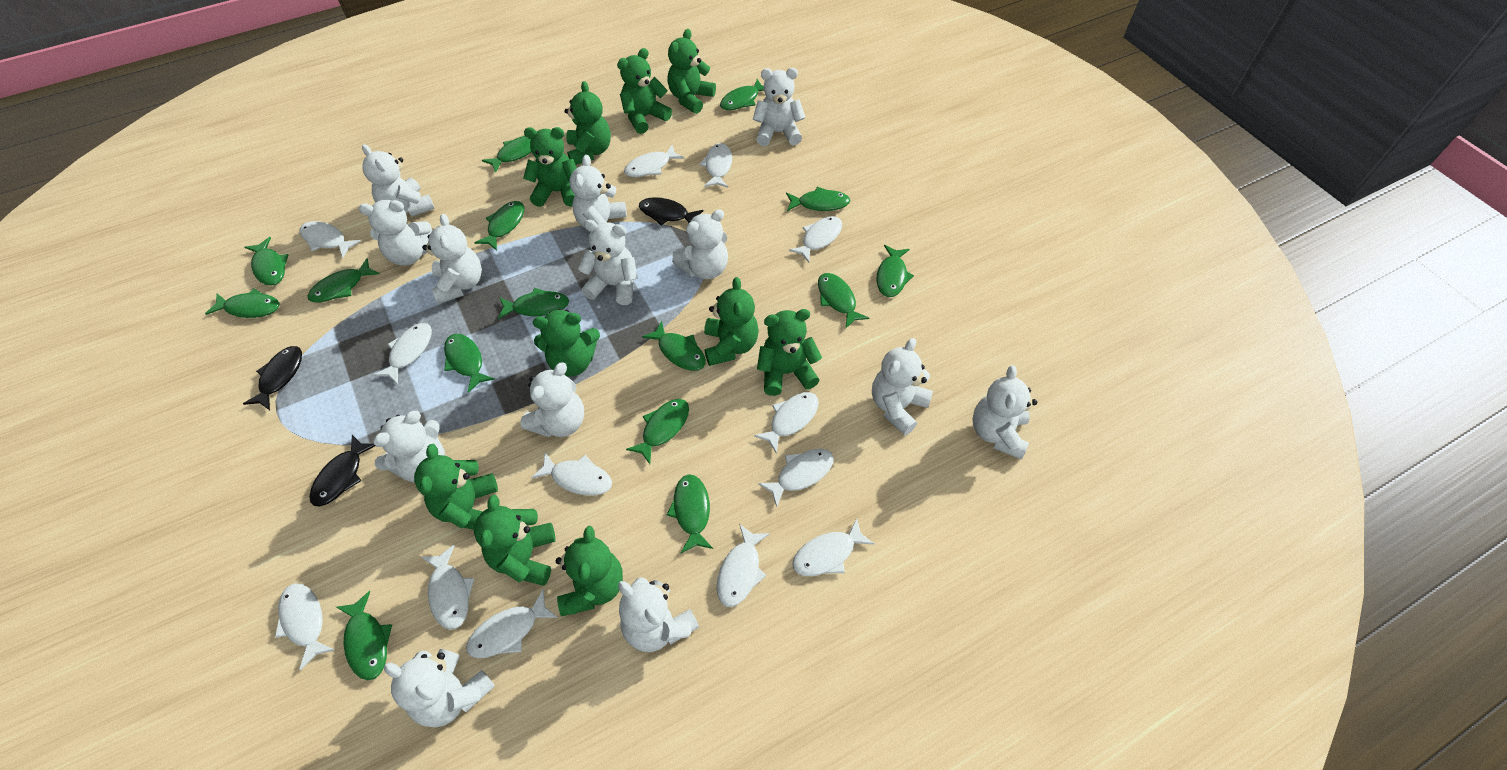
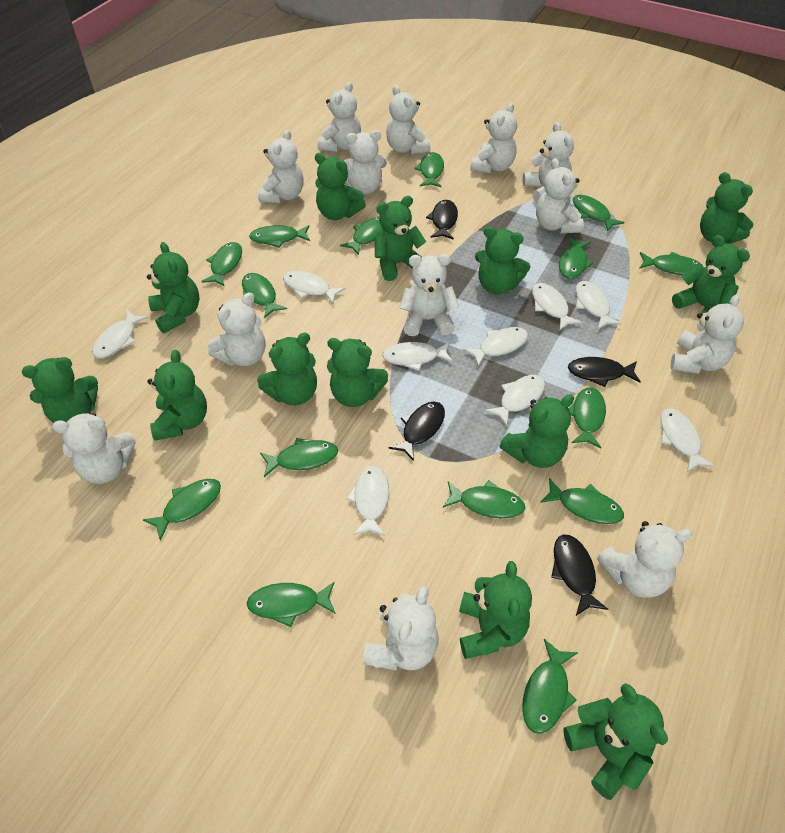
black fish: [243,346,302,410] [309,435,375,506] [639,197,703,226] = 3 -> [389,402,445,461] [426,200,458,240] [551,534,608,616] [568,357,641,387] = 4
green teddy bear: [414,444,498,530] [474,495,556,586] [523,127,577,207] [533,309,600,377] [556,526,623,616] [564,81,611,165] [617,48,672,134] [667,29,716,114] [704,277,759,366] [757,309,822,396] = 10 -> [22,357,98,423] [147,242,199,333] [147,350,207,441] [257,333,317,405] [315,153,366,220] [327,338,388,407] [375,196,426,281] [459,561,532,659] [475,226,530,295] [500,394,574,468] [563,683,668,800] [672,235,750,314] [700,172,754,244] = 13
white fish: [275,583,334,670] [299,221,361,258] [373,323,432,384] [422,545,474,630] [466,590,558,658] [531,453,612,496] [624,145,684,177] [699,143,732,188] [717,524,770,607] [754,392,819,454] [758,449,834,507] [789,216,842,263] [792,518,875,576] = 13 -> [92,310,148,358] [283,271,345,304] [346,465,389,536] [382,342,453,371] [463,327,528,367] [485,375,545,426] [532,283,582,330] [576,281,622,329] [660,408,715,472] = 9

